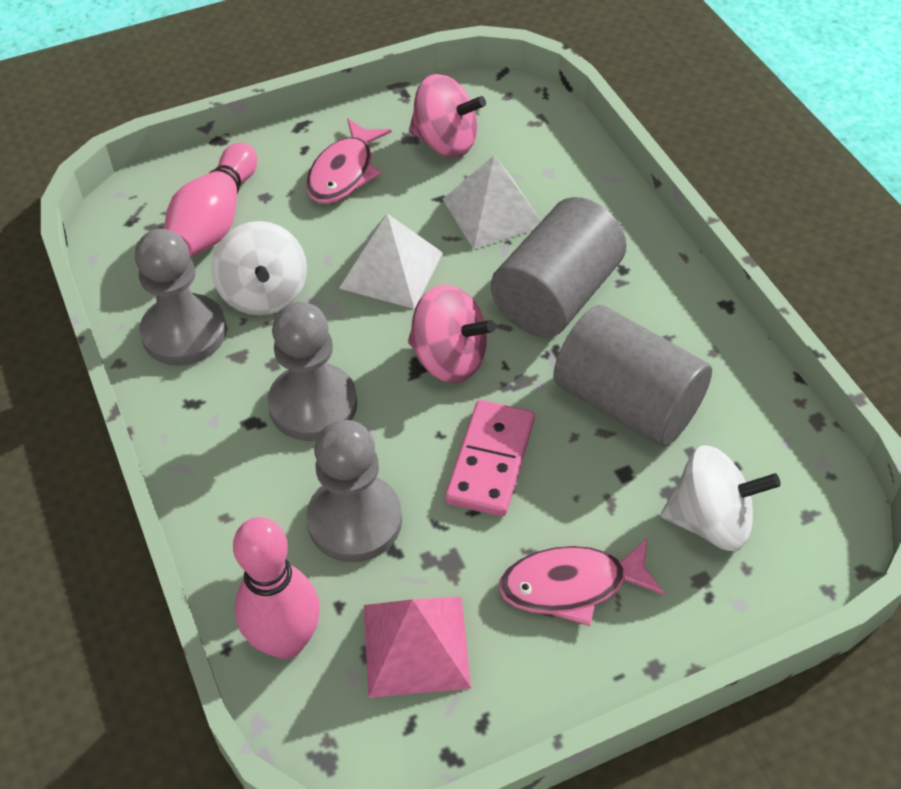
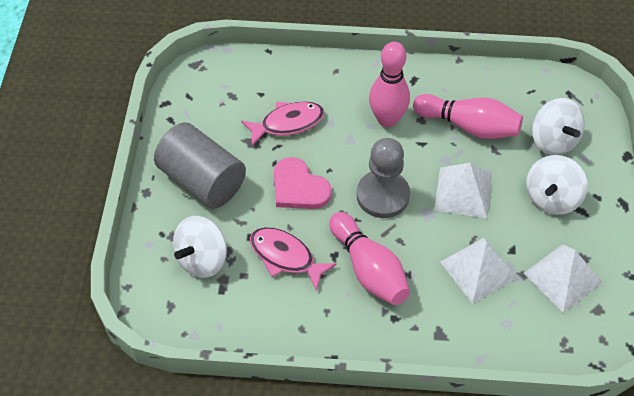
grey cylinder: [491,197,627,337] [553,305,712,447] = 2 -> [154,122,246,209] = 1
grey pawn: [135,229,226,366] [267,302,357,441] [306,420,402,562] = 3 -> [357,138,410,218] = 1
pink bowling pin: [164,143,257,257] [233,517,320,659] = 2 -> [329,212,410,305] [369,42,410,127] [413,94,523,139] = 3
pink domino: [445,400,535,516] = 1 -> none = 0
pink heart: none = 0 -> [274,157,332,209] = 1
pink pyramid: [364,597,471,698] = 1 -> none = 0
pink spinning top: [408,285,496,383] [409,74,486,158] = 2 -> none = 0
white pyramid: [339,214,443,309] [443,155,541,249] = 2 -> [434,163,492,218] [440,238,517,304] [524,244,603,313] = 3
white spinning top: [211,221,307,316] [661,445,781,551] = 2 -> [173,216,227,278] [526,155,588,215] [532,98,585,155] = 3

